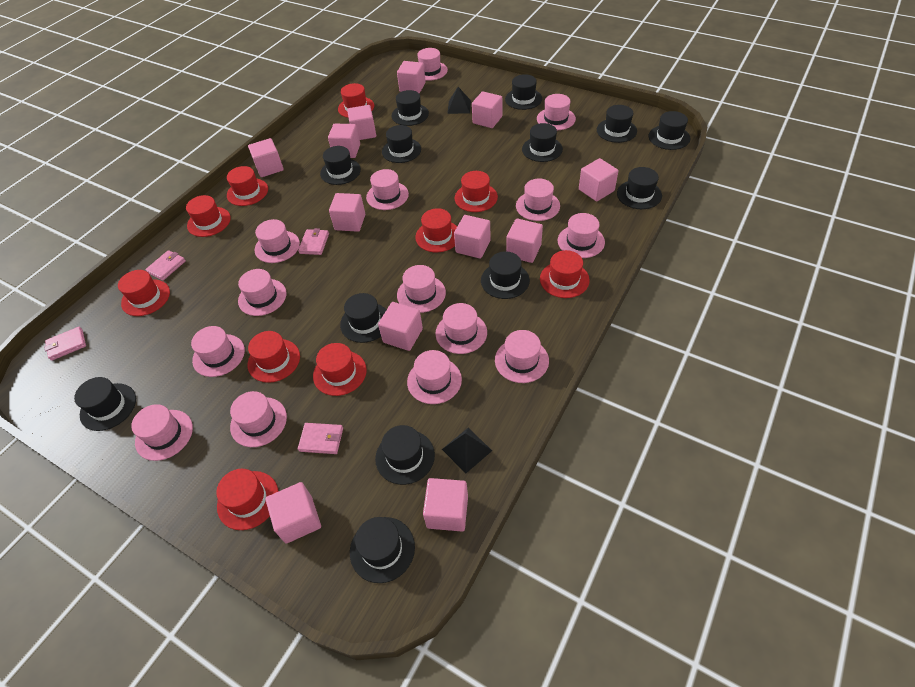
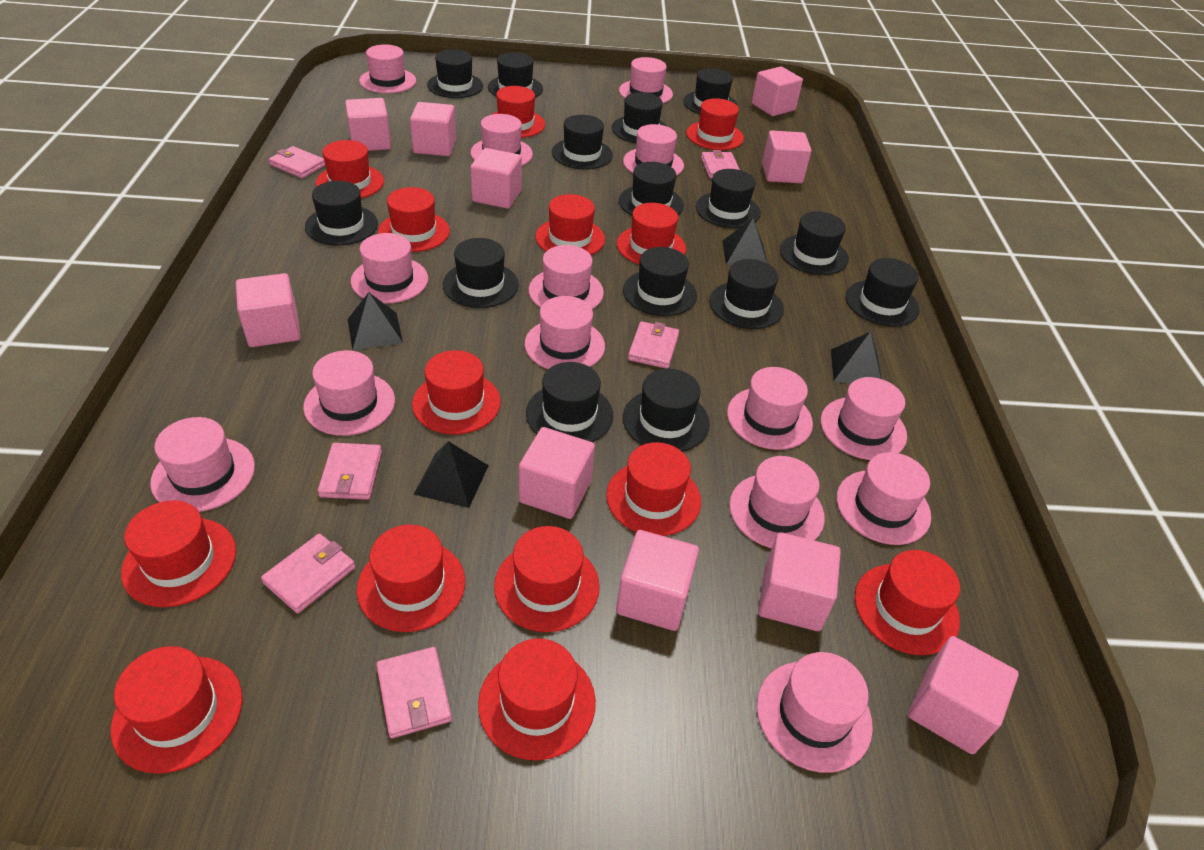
black hat: [74,377,136,431] [320,146,361,185] [340,293,386,343] [350,517,415,583] [375,425,435,485] [382,125,421,163] [392,90,429,126] [481,251,530,299] [505,74,542,110] [522,123,563,162] [597,105,637,143] [617,167,662,209] [648,111,690,150] = 13 -> [305,181,378,246] [427,49,483,98] [443,238,519,308] [488,52,543,98] [526,362,613,442] [552,115,613,170] [612,92,668,143] [619,162,684,216] [623,247,697,316] [623,368,710,452] [683,68,738,114] [696,169,761,228] [709,259,784,329] [780,211,849,275] [846,258,919,326] = 15
black pyramid: [442,428,492,473] [447,87,471,114] = 2 -> [348,292,403,350] [414,441,489,508] [722,218,767,265] [831,332,882,384] = 4
pink cube: [248,138,284,177] [265,482,321,543] [328,124,360,158] [329,193,365,232] [347,105,376,140] [378,302,423,351] [397,61,426,93] [423,478,468,531] [454,215,491,259] [472,91,502,128] [506,218,543,263] [579,158,618,202] = 12 -> [236,273,301,347] [345,98,391,151] [410,102,456,156] [470,148,522,209] [519,427,595,519] [616,530,699,631] [752,66,803,116] [758,532,841,631] [762,130,811,183] [908,636,1019,754] = 10
pink wallet: [44,327,86,361] [145,250,186,281] [298,228,329,255] [298,423,343,454] = 4 -> [261,533,355,613] [269,146,325,178] [318,443,382,500] [376,647,452,738] [628,321,679,369] [701,150,740,179] = 6
red hat: [118,270,170,316] [186,195,231,237] [216,469,279,530] [227,166,268,206] [247,331,300,383] [313,343,367,396] [338,83,374,118] [415,208,457,252] [455,171,498,212] [540,250,590,298] = 10 -> [111,646,243,774] [121,500,236,607] [316,140,384,198] [356,525,465,632] [378,187,450,252] [412,350,501,435] [478,638,596,760] [491,86,545,138] [494,526,600,632] [535,194,605,255] [606,442,701,536] [617,203,686,264] [686,98,744,150] [855,550,960,655] = 14

